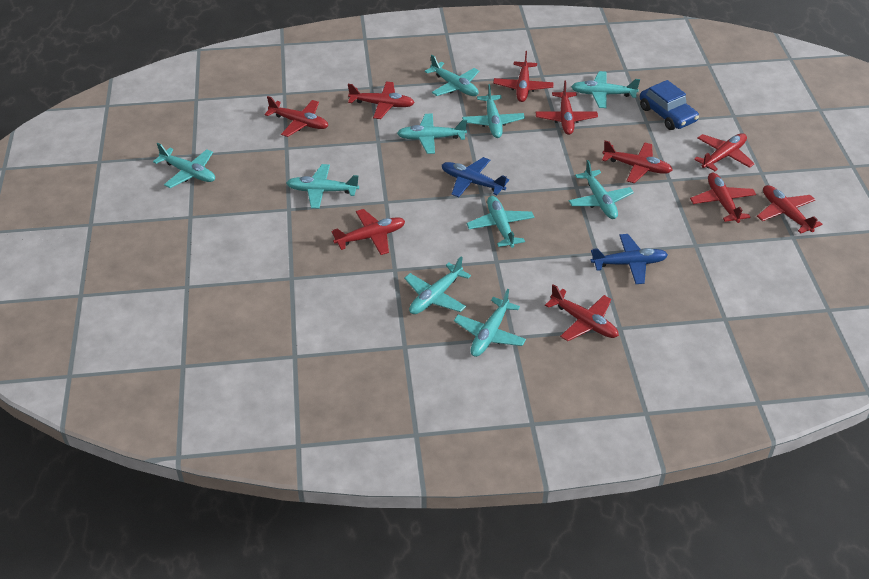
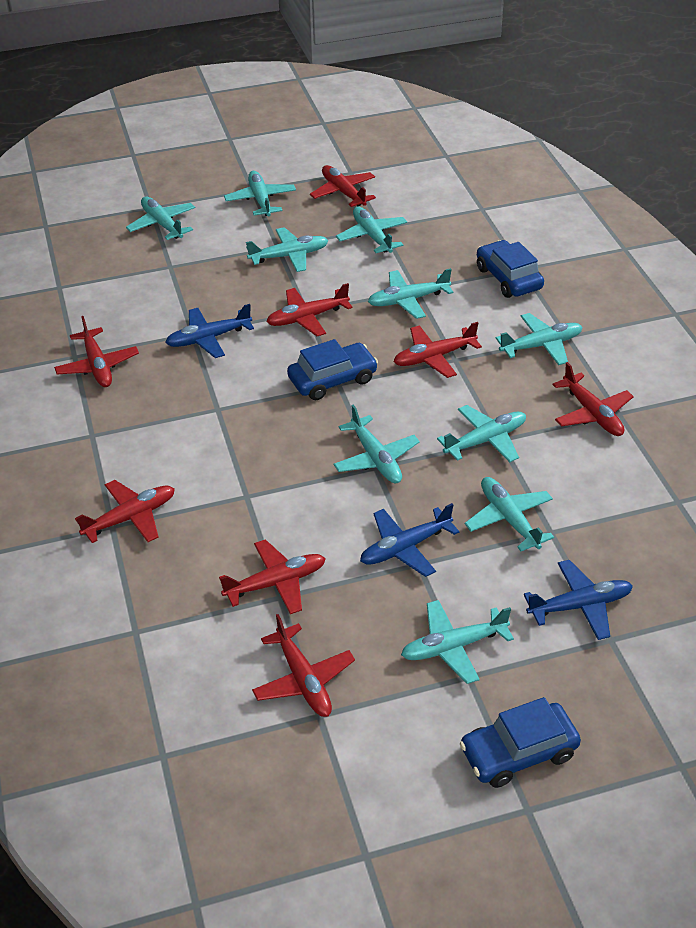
blue car: [640,80,699,130] = 1 -> [287,339,378,400] [460,697,581,788] [477,240,544,298] = 3
blue plane: [442,157,509,197] [591,234,668,284] = 2 -> [165,304,254,358] [360,503,460,577] [524,560,633,640] = 3
red plane: [264,96,328,137] [332,209,405,255] [348,81,415,119] [493,51,554,102] [536,81,598,135] [545,284,619,341] [602,141,673,183] [690,173,756,223] [694,133,755,171] [757,185,822,234] = 10 -> [54,316,139,387] [75,480,175,543] [219,539,326,614] [252,614,355,717] [266,283,352,336] [310,165,376,207] [393,322,482,378] [552,362,634,436] = 8

